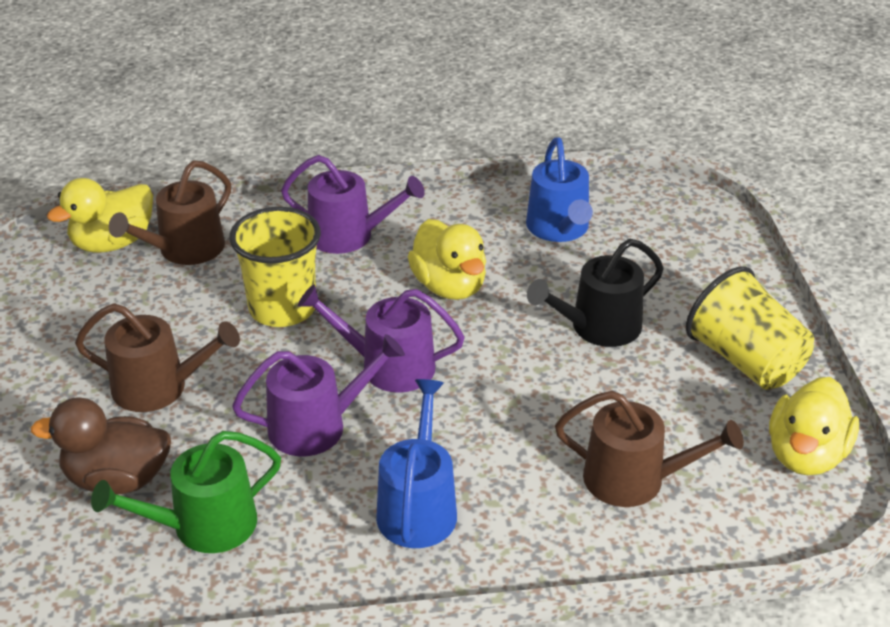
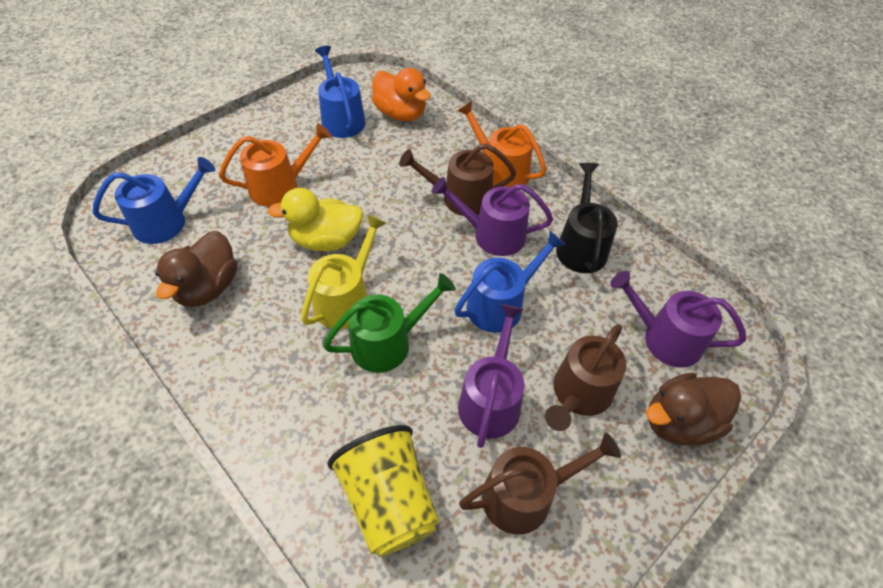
blue watering can: [376,379,457,548] [526,137,593,242] = 2 -> [93,157,215,244] [315,46,366,138] [454,231,566,333] = 3
brown duck: [31,397,171,494] = 1 -> [155,231,237,307] [646,373,741,446] = 2
orange duck: none = 0 -> [372,68,431,121] = 1
orange watering can: none = 0 -> [219,123,332,207] [458,101,547,187] = 2
yellow cup: [229,207,321,327] [686,266,814,390] = 2 -> [327,425,440,557] = 1
yellow duck: [47,178,153,253] [408,219,486,300] [769,377,859,475] = 3 -> [268,188,363,251] = 1
yellow watering can: none = 0 -> [301,214,386,329] = 1

